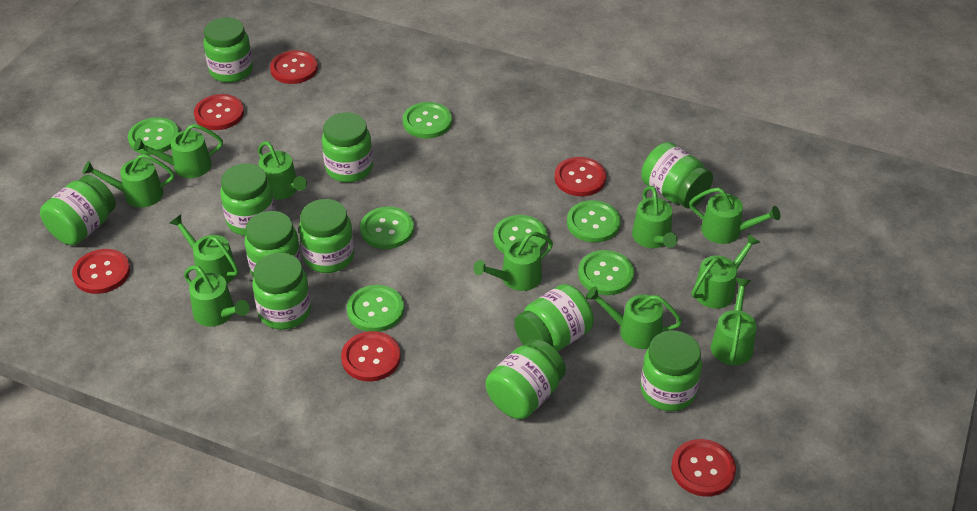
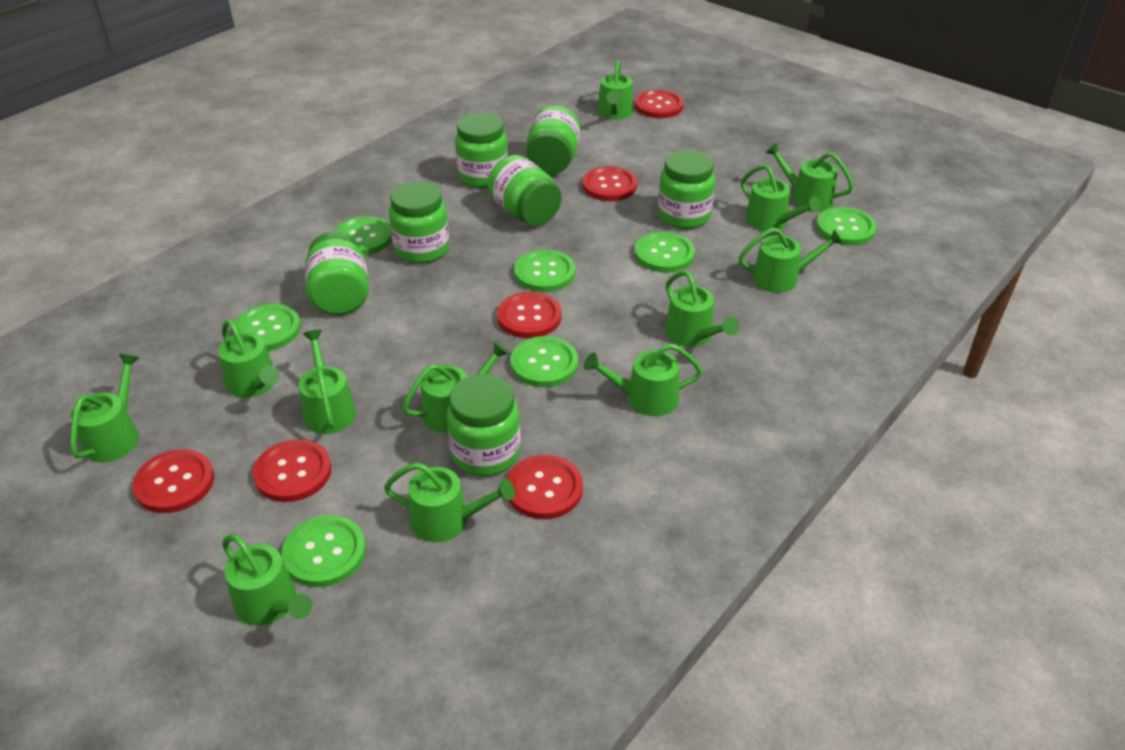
green jar: [40,175,116,245] [203,17,253,83] [220,163,276,236] [244,211,302,277] [253,253,311,330] [299,199,354,273] [322,113,373,182] [486,339,566,419] [514,284,594,352] [641,142,713,209] [641,331,702,411] = 11 -> [305,232,369,315] [389,181,449,264] [447,374,521,476] [455,113,508,188] [487,155,562,226] [526,105,580,174] [658,150,715,229] = 7
green watering can: [83,154,175,208] [134,124,223,178] [170,215,239,283] [184,265,250,327] [258,141,307,200] [473,232,553,291] [586,286,682,349] [632,186,678,248] [689,187,781,244] [692,234,760,309] [711,278,757,365] = 11 -> [70,354,139,462] [218,320,280,398] [222,534,312,626] [299,330,356,434] [384,463,515,542] [402,342,509,433] [584,343,703,416] [598,60,633,120] [665,271,739,346] [739,228,844,293] [741,165,821,231] [765,143,854,211] = 12

